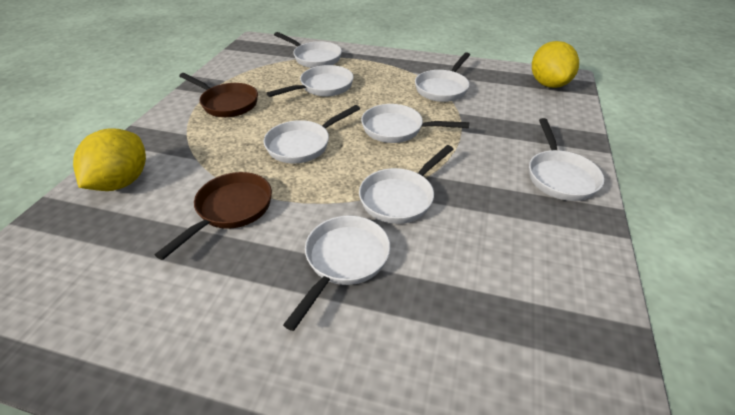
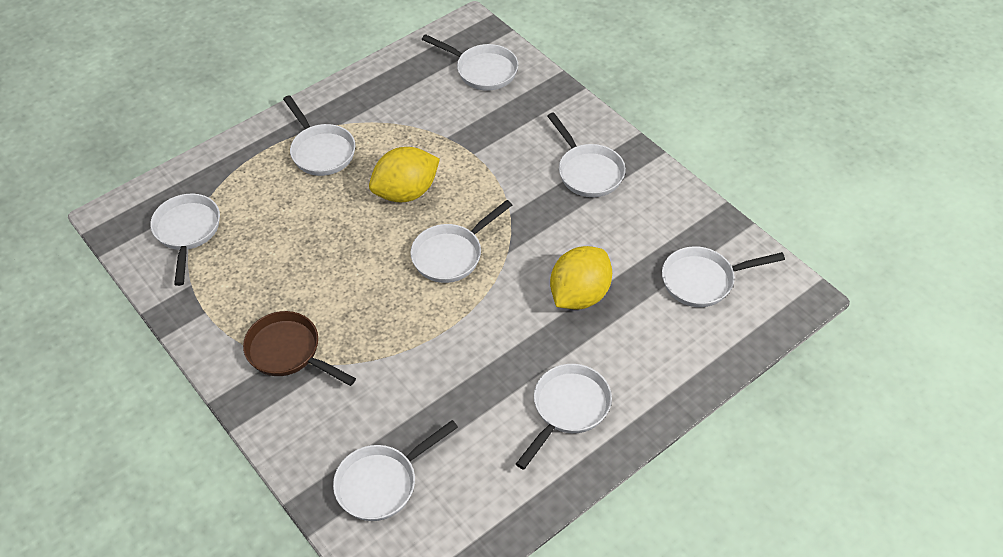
brown pan: [155,172,272,260] [179,73,258,117] = 2 -> [243,311,356,386] = 1

